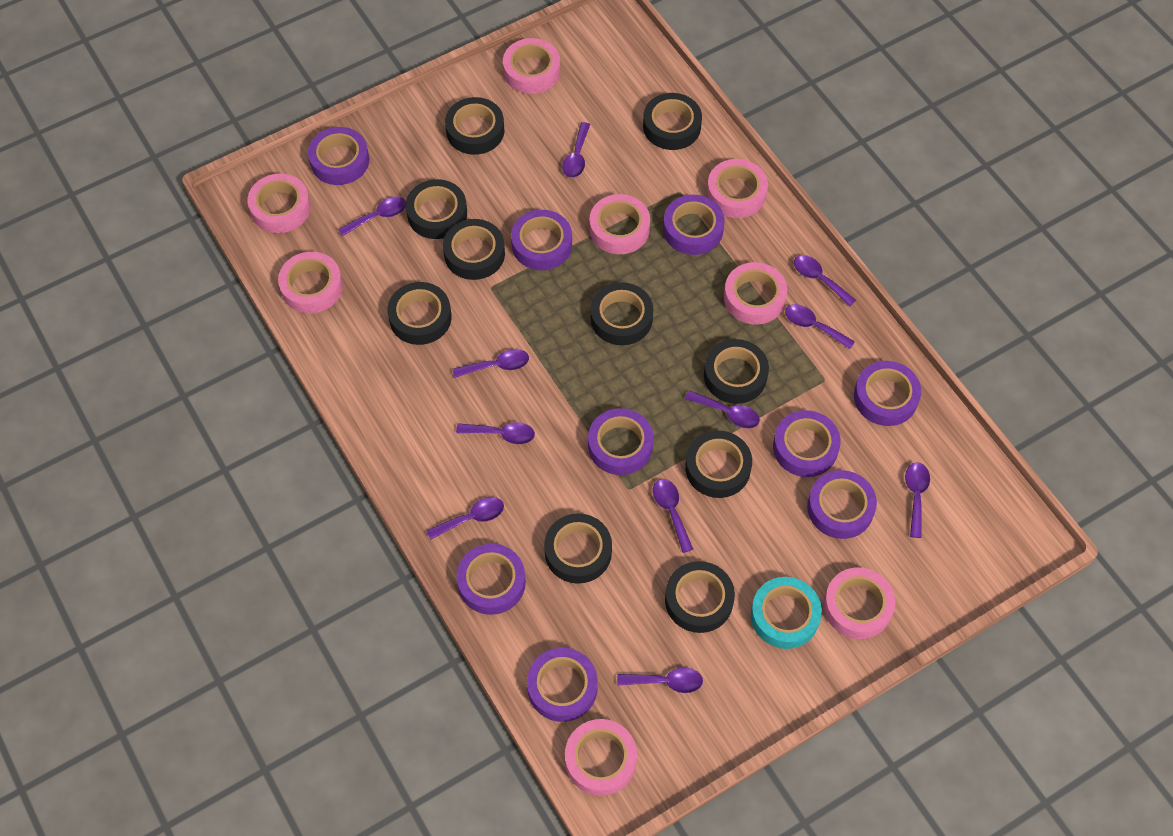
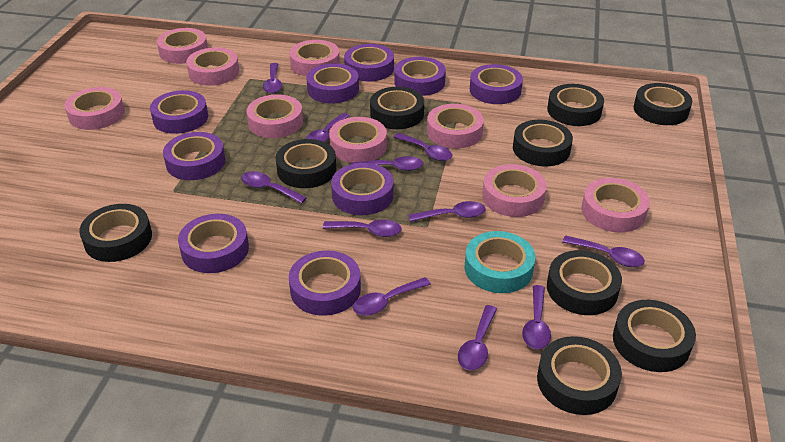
black tape: [387,282,452,345] [406,179,467,239] [443,219,505,280] [445,97,504,155] [544,513,612,584] [591,282,653,345] [643,93,702,150] [665,561,735,633] [685,431,752,498] [704,339,769,404] = 10 -> [79,204,152,262] [276,139,336,188] [370,87,424,129] [513,120,573,166] [537,336,622,415] [547,84,604,126] [547,250,622,315] [613,300,696,372] [633,83,692,125] = 9
pink tape: [248,173,311,233] [278,252,343,313] [503,38,560,94] [565,719,637,796] [589,194,650,254] [707,159,768,218] [724,262,787,325] [823,568,895,639] = 8 -> [65,87,125,130] [157,28,208,64] [186,47,239,86] [246,95,303,138] [290,40,340,76] [329,117,387,163] [427,104,484,148] [482,164,547,217] [581,178,650,232] = 9

